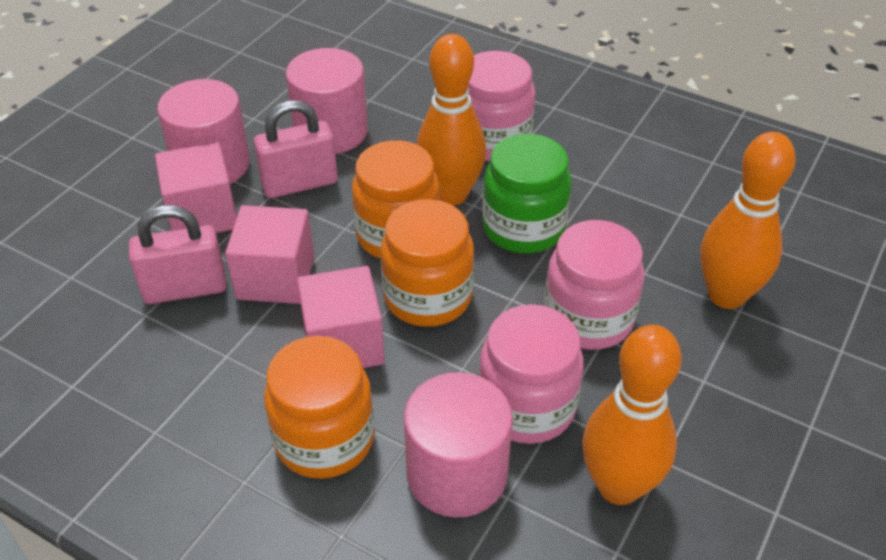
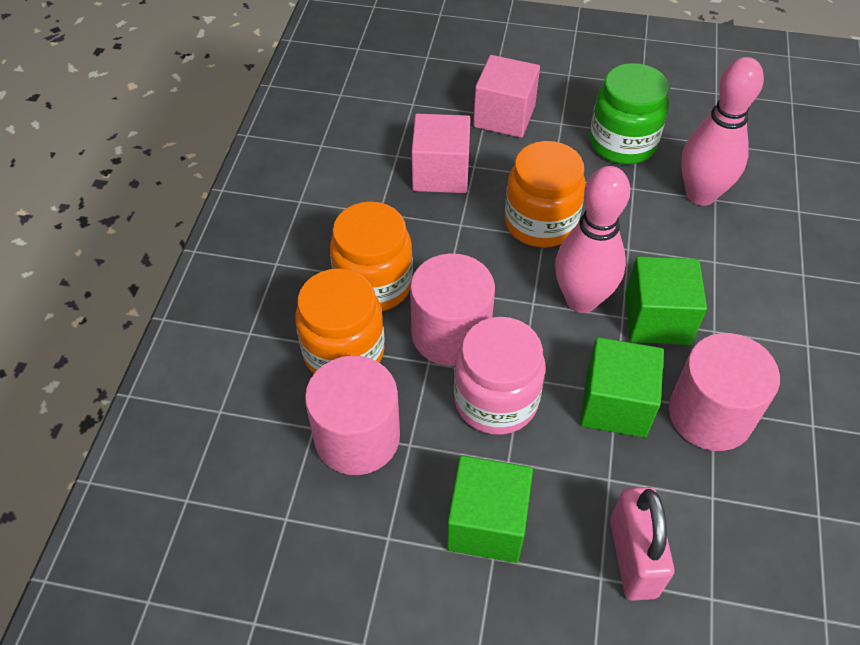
green cube: none = 0 -> [447,455,533,563] [580,337,664,438] [625,256,707,345] = 3
orange bowling pin: [417,34,486,206] [582,325,682,505] [700,132,796,309] = 3 -> none = 0
pink bowling pin: none = 0 -> [555,166,630,313] [681,57,764,206] = 2
pink cube: [155,142,237,233] [225,205,314,304] [297,266,385,368] = 3 -> [411,114,471,193] [473,55,540,138] = 2
pink jar: [468,51,535,161] [479,304,584,444] [544,220,644,350] = 3 -> [454,317,546,435] = 1
pink padlock: [129,205,227,304] [254,100,338,198] = 2 -> [610,487,675,601] = 1

